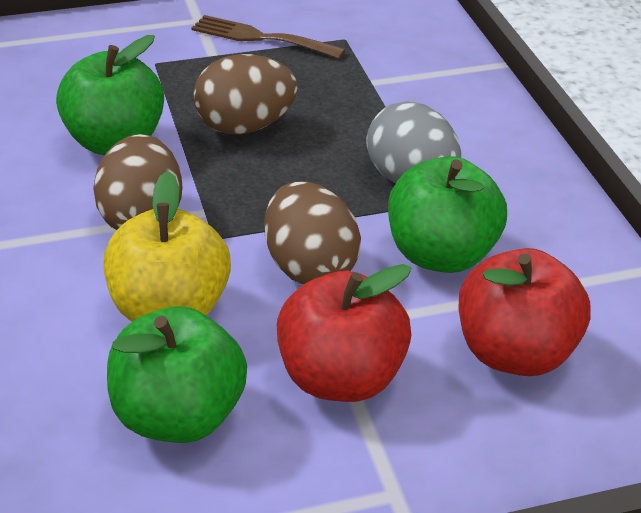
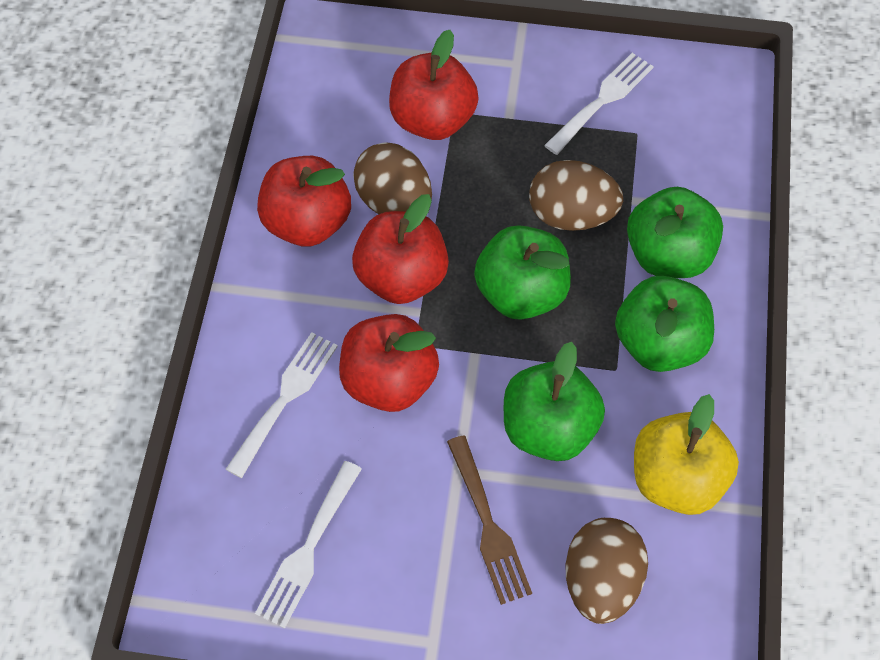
green apple: [56,35,164,155] [107,306,247,443] [388,156,507,273] = 3 -> [474,225,571,320] [504,342,605,461] [615,276,714,372] [627,187,723,278] = 4
grey egg: [367,101,461,183] = 1 -> none = 0
red apple: [277,264,412,402] [458,248,591,376] = 2 -> [257,156,351,247] [339,314,439,412] [352,194,449,304] [389,30,479,140] = 4
white fork: none = 0 -> [226,332,338,478] [255,461,362,629] [544,53,654,155] = 3

